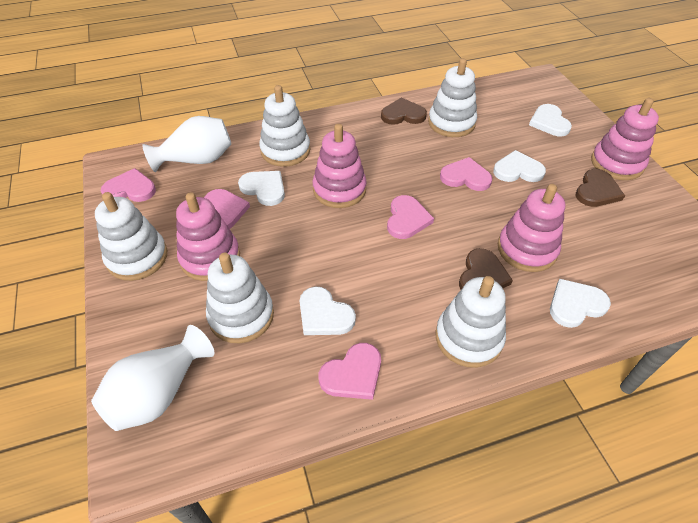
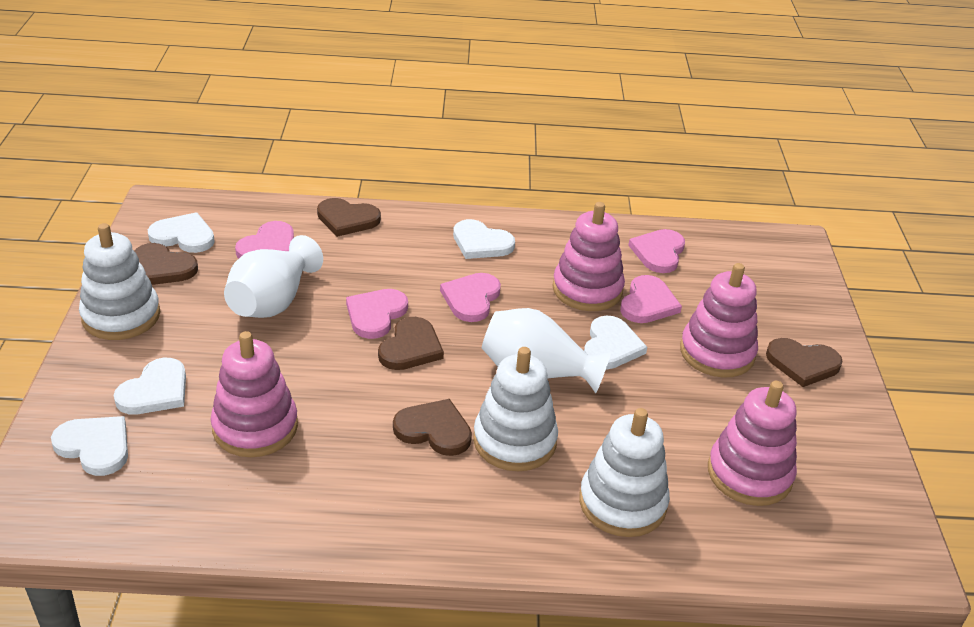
brown heart: [381,98,427,125] [459,248,513,289] [576,169,625,207] = 3 -> [134,243,198,285] [317,198,381,237] [378,317,444,370] [393,399,472,456] [766,338,843,387] = 5
white stacking toy: [95,192,167,281] [206,253,274,343] [259,85,310,167] [428,58,477,137] [435,276,506,368] = 5 -> [79,223,160,340] [473,347,558,471] [579,408,670,537] = 3

